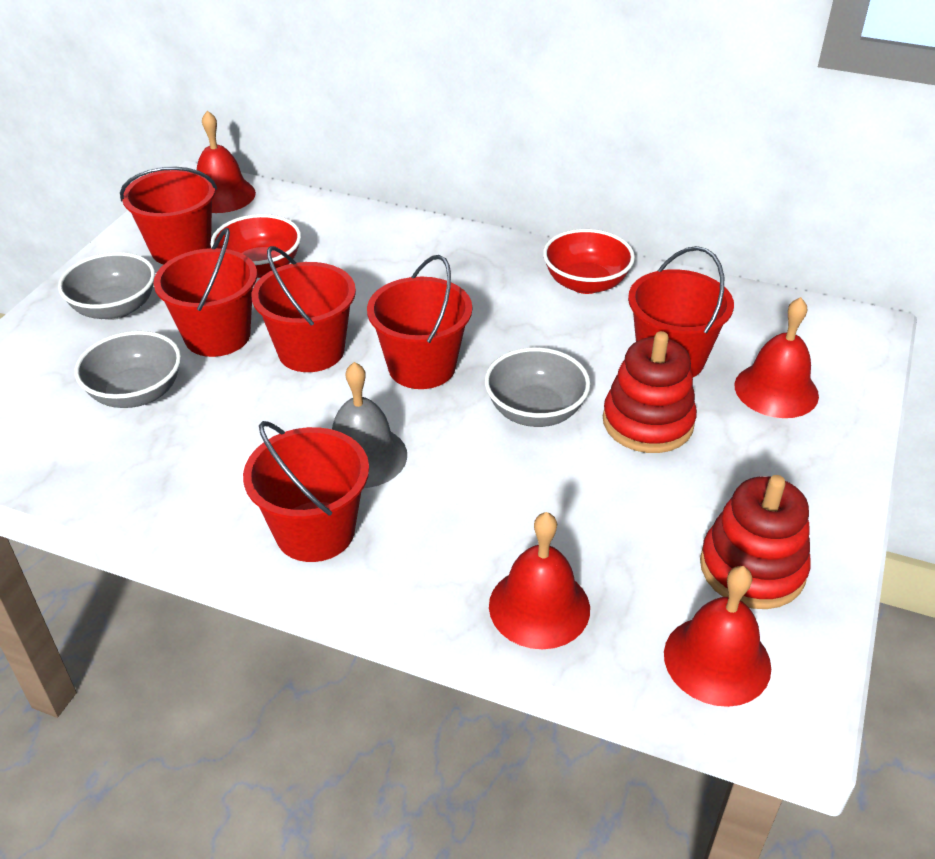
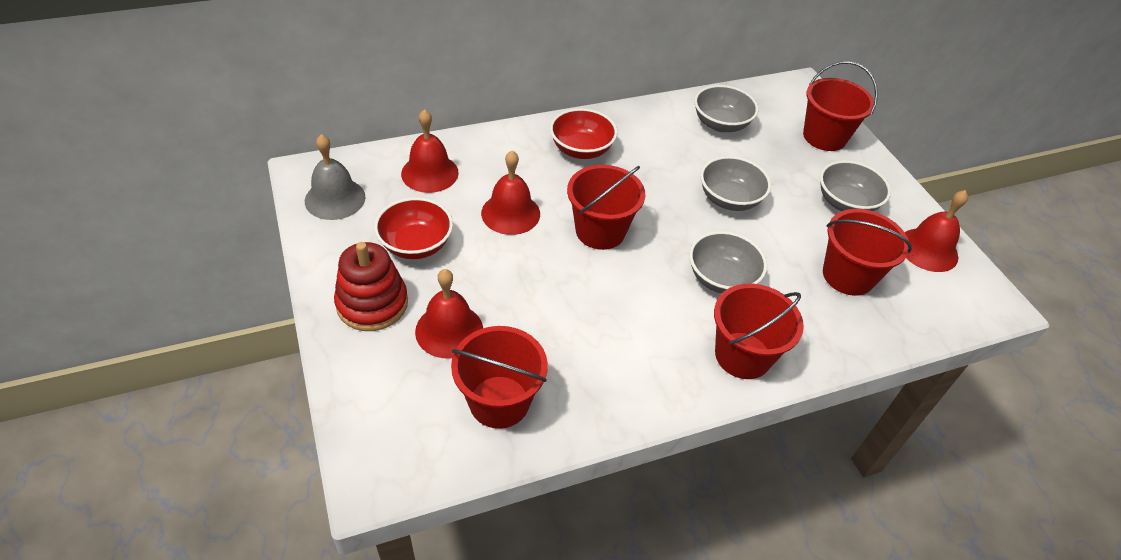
grey bowl: [58,252,155,320] [75,331,181,408] [485,347,591,427] = 3 -> [689,231,767,294] [694,85,758,132] [700,156,771,211] [820,160,891,211] = 4
red bucket: [120,166,217,264] [153,228,257,357] [243,421,369,562] [251,246,356,372] [367,255,472,389] [628,246,734,377] = 6 -> [451,326,548,429] [567,165,645,250] [714,284,804,379] [803,61,878,151] [823,209,912,296] = 5
red stacking toy: [603,331,697,453] [700,475,811,609] = 2 -> [334,242,408,331] = 1

